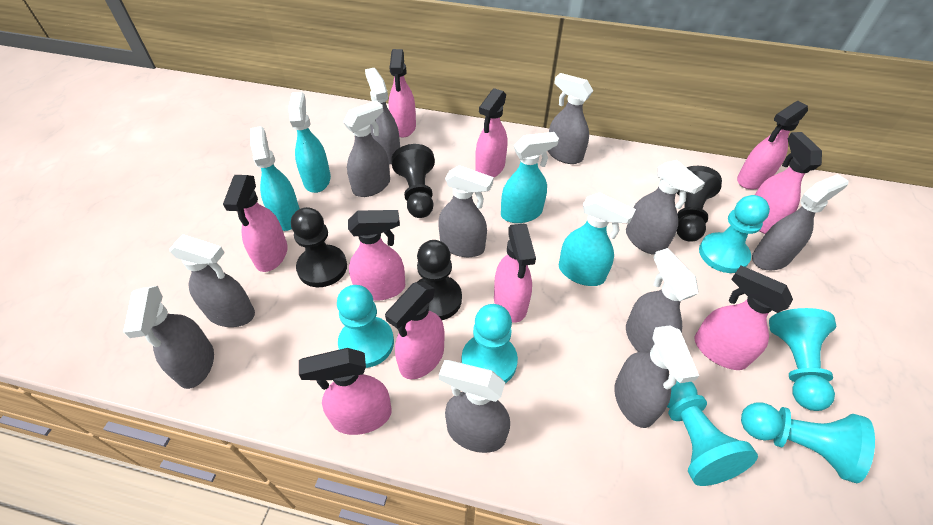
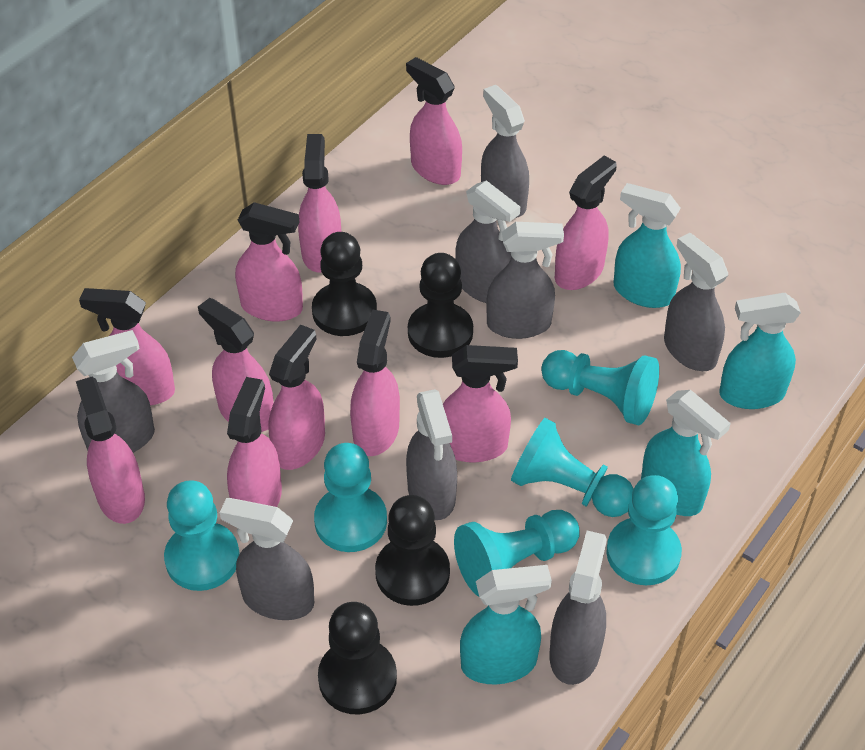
grey spray bottle: [123,286,214,389] [169,234,255,327] [343,101,390,197] [365,68,400,164] [438,165,494,257] [439,360,510,453] [548,73,593,164] [614,325,699,428] [626,160,705,255] [626,248,698,352] [752,174,849,270] = 11 -> [72,330,155,453] [219,498,314,620] [406,389,457,520] [456,180,520,303] [481,85,529,218] [486,222,564,339] [550,531,607,685] [664,233,728,371] = 8
pink spray bottle: [223,175,287,272] [299,348,392,435] [348,210,405,301] [385,282,445,380] [389,49,416,138] [475,88,508,177] [494,224,536,323] [694,265,793,370] [737,101,808,189] [755,132,822,234] = 10 -> [76,377,145,524] [79,288,175,405] [198,298,274,432] [227,377,282,507] [235,202,303,322] [269,324,325,470] [298,134,341,273] [350,310,400,456] [406,57,462,185] [443,345,518,463] [555,156,617,290] = 11

